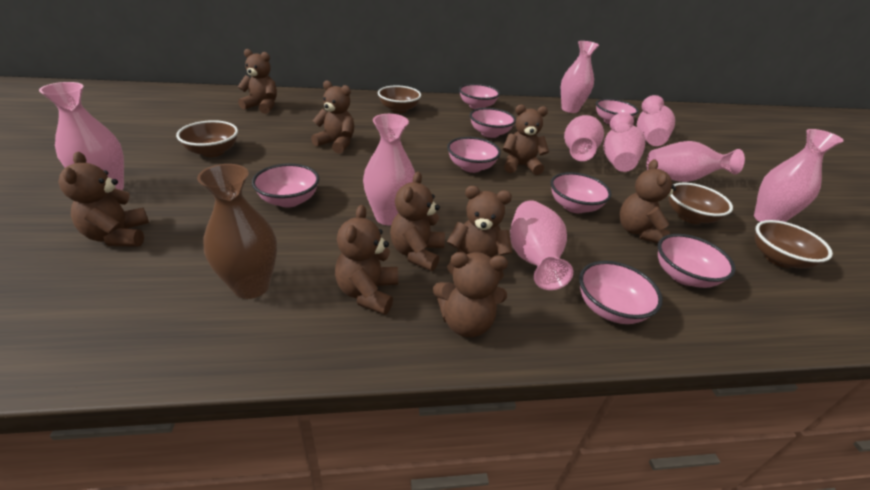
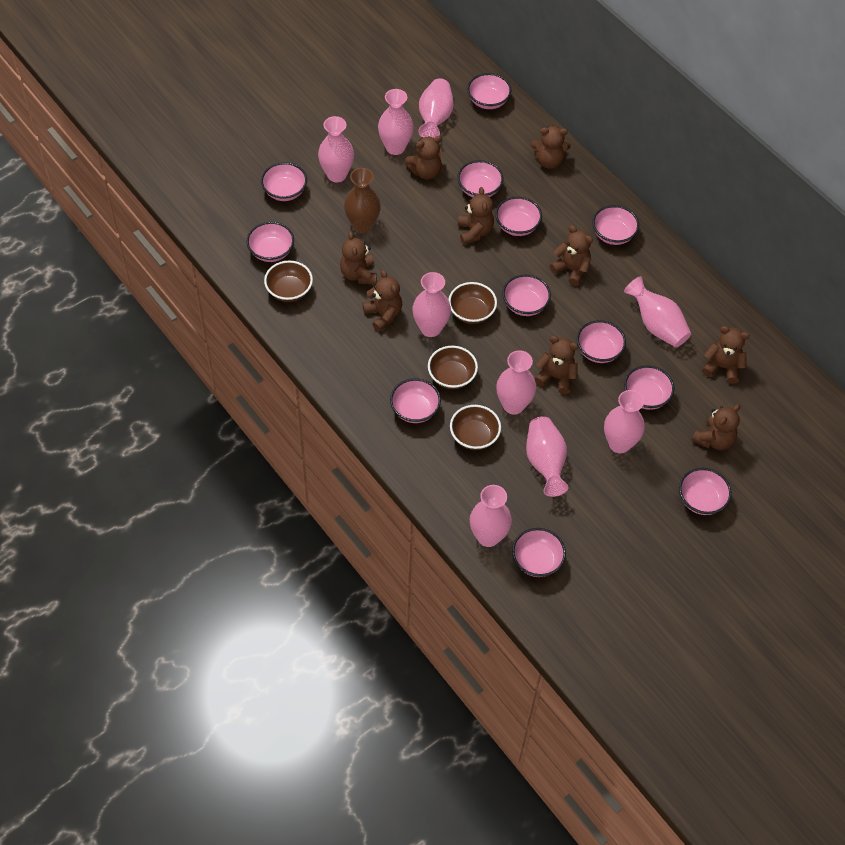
pink bowl: [252,163,320,208] [447,137,501,173] [459,84,500,109] [470,108,516,138] [551,172,611,213] [579,261,663,324] [596,99,639,124] [658,234,736,288] = 8 -> [246,222,294,262] [261,162,307,201] [390,378,441,423] [457,160,504,197] [467,73,511,109] [495,197,542,236] [502,275,551,316] [512,528,566,577] [577,320,626,363] [592,205,639,245] [624,365,675,410] [679,468,732,515] = 12

